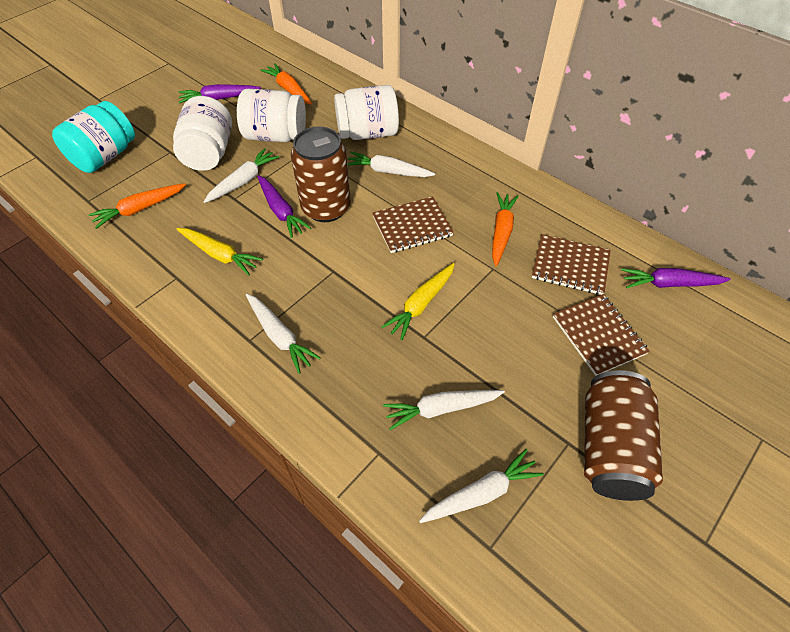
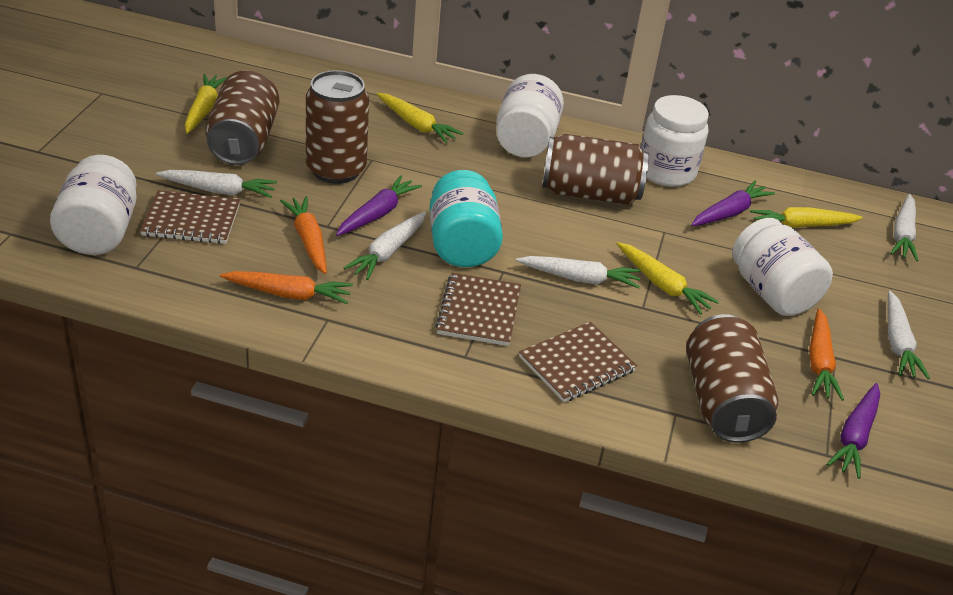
brown can: [291,126,351,222] [584,370,663,501] = 2 -> [205,70,280,165] [306,70,369,184] [542,134,649,205] [686,314,778,443] = 4
white jar: [173,96,232,171] [237,89,306,142] [334,85,399,140] = 3 -> [50,155,137,255] [496,74,564,157] [641,95,709,187] [732,218,833,316] = 4
yellow carrot: [177,228,263,276] [381,263,455,340] = 2 -> [185,74,227,134] [377,93,463,143] [617,242,719,315] [750,207,863,228] = 4

